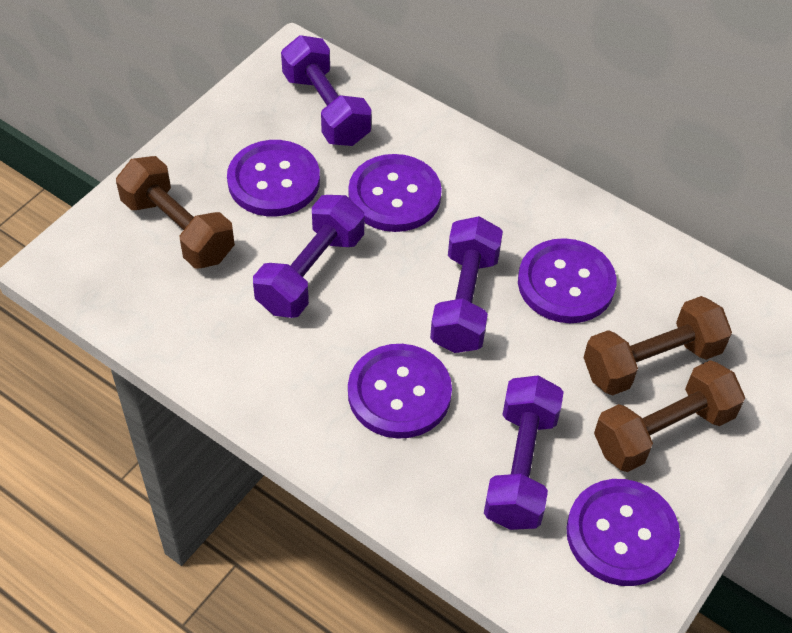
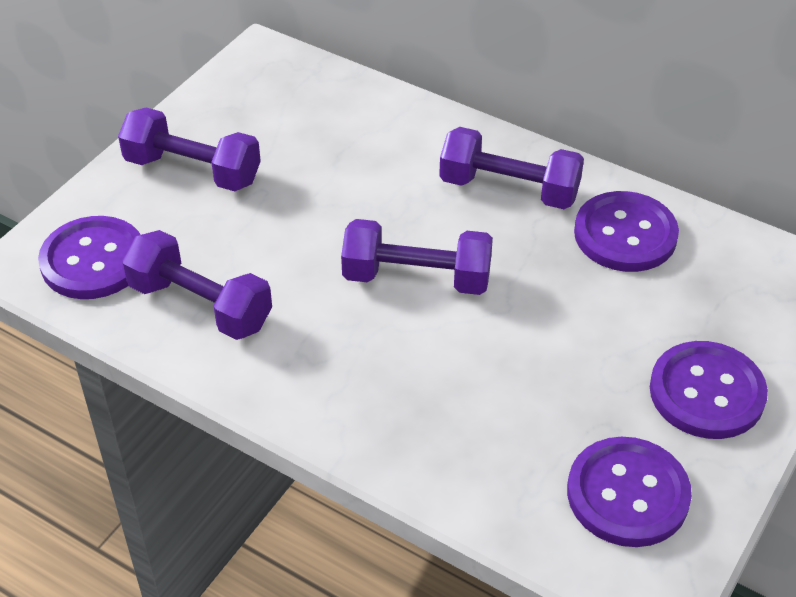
brown dumbbell: [116,156,235,268] [583,296,732,396] [594,360,745,472] = 3 -> none = 0
purple button: [227,140,320,216] [348,154,442,232] [348,344,452,439] [518,238,616,323] [566,479,680,586] = 5 -> [38,216,141,299] [567,437,692,547] [574,191,679,272] [650,341,768,439] = 4

